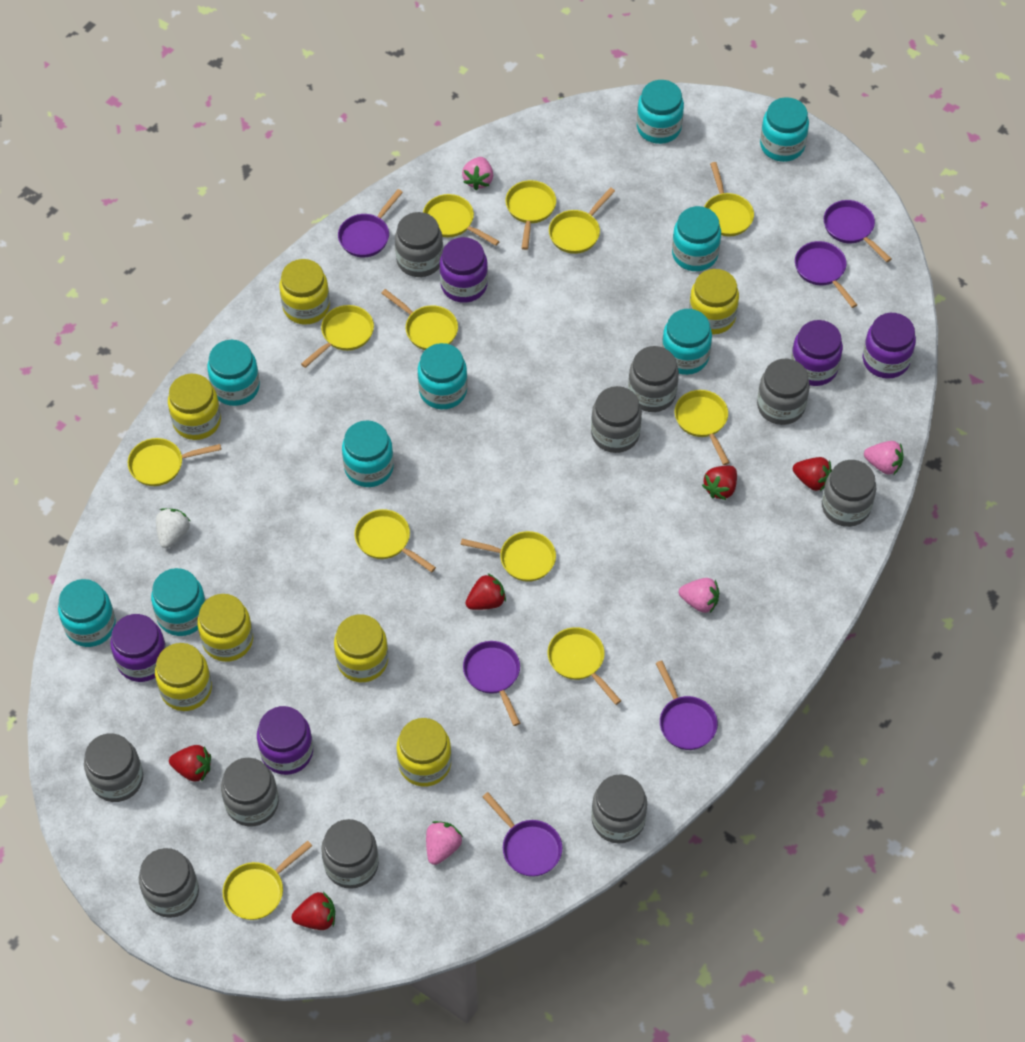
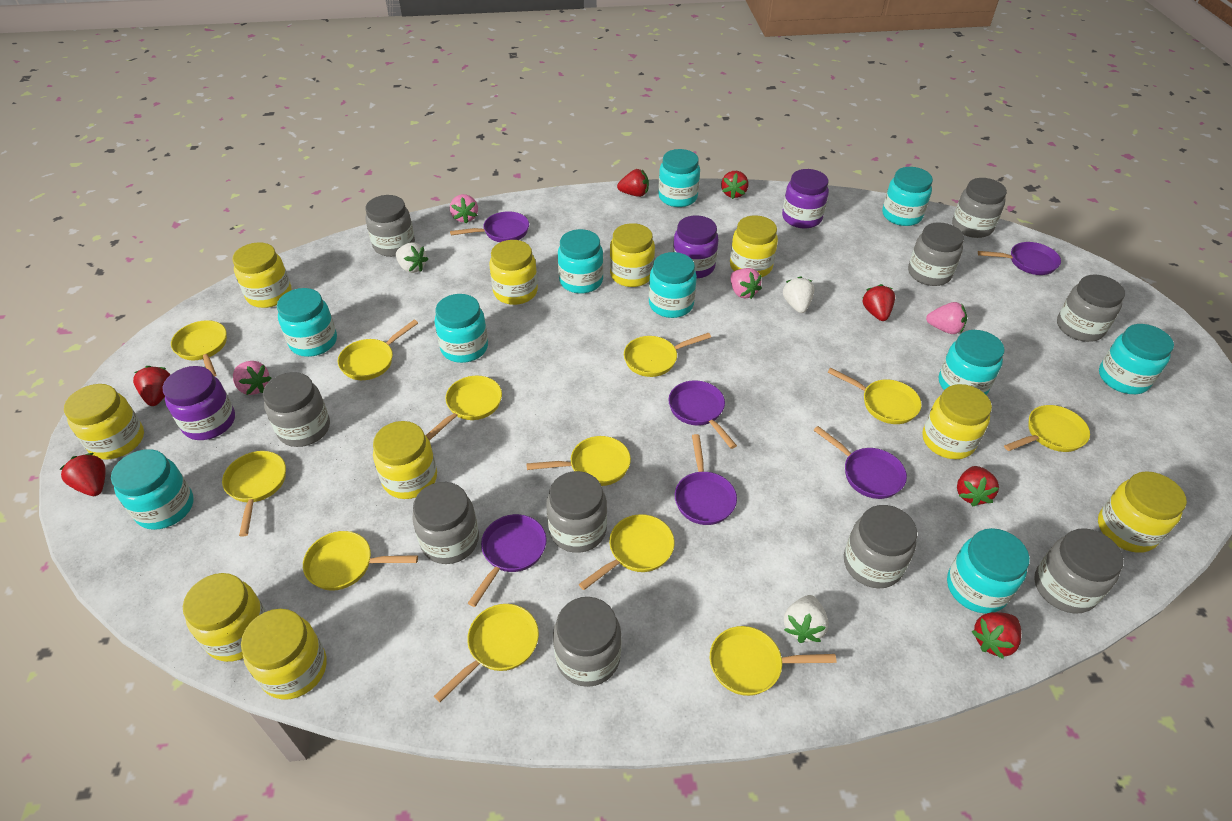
purple jar: [110,614,166,682] [257,706,313,775] [440,237,488,303] [791,320,843,386] [863,313,916,379] = 5 -> [163,366,235,440] [673,215,719,279] [782,169,829,229] = 3
red strawberry: [169,745,211,782] [292,892,335,930] [465,573,506,610] [702,466,737,500] [793,457,832,491] = 5 -> [59,453,106,496] [133,366,171,406] [617,169,649,197] [721,171,748,199] [863,284,895,321] [957,466,999,506] [972,612,1021,659] = 7
turquoise jar: [58,579,116,647] [151,568,206,636] [207,340,260,406] [342,420,394,487] [418,343,468,409] [637,80,684,144] [662,309,712,375] [672,206,721,271] [760,97,809,162] = 9 -> [111,449,193,530] [277,288,337,357] [435,294,488,363] [558,229,603,294] [649,252,697,318] [658,149,700,207] [882,167,933,226] [939,330,1005,395] [947,528,1030,614] [1099,324,1174,394] = 10
white strawberry: [156,508,190,548] = 1 -> [396,243,428,273] [783,276,815,313] [784,595,829,643] = 3
yellow jar: [155,643,212,711] [168,374,221,440] [197,594,253,662] [280,259,330,325] [334,614,388,682] [397,718,451,787] [689,269,739,334] = 7 -> [64,384,144,459] [183,573,266,662] [232,242,291,308] [241,609,327,700] [373,421,437,499] [489,240,538,305] [610,223,655,287] [730,216,778,277] [922,384,992,459] [1098,471,1187,553] = 10

